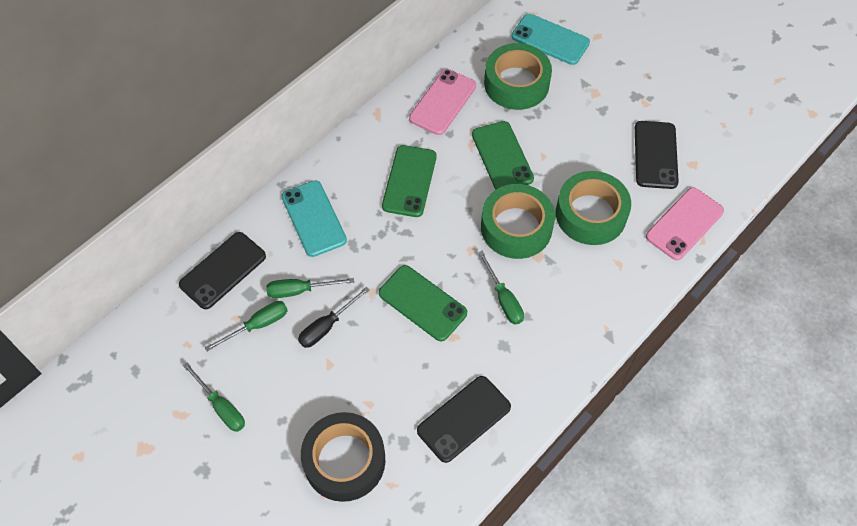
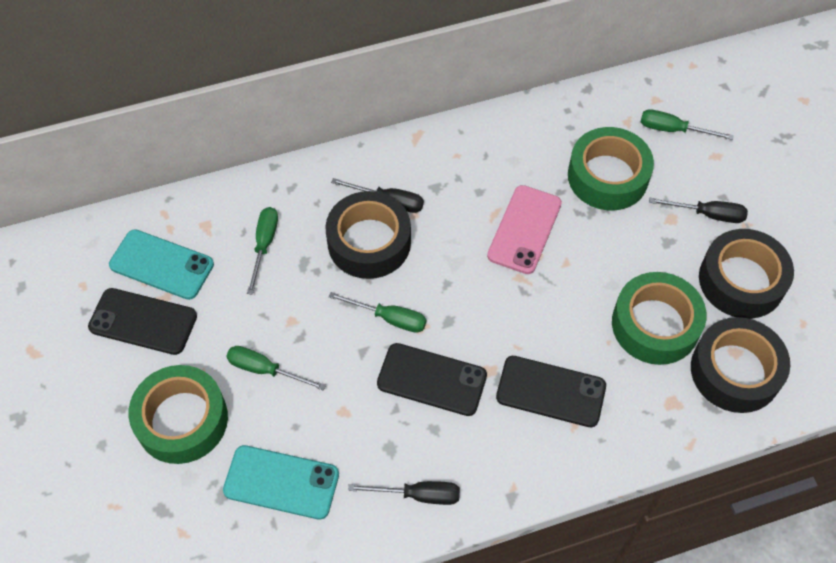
black screwdriver: [298,287,370,348] = 1 -> [331,178,424,213] [348,481,460,505] [649,198,748,223] = 3
black tape: [301,412,385,502] = 1 -> [325,191,411,279] [691,317,790,413] [699,229,794,319] = 3
green phone: [379,265,467,341] [382,145,437,217] [472,121,534,190] = 3 -> none = 0
pink phone: [409,69,476,135] [646,187,724,260] = 2 -> [487,185,562,274] = 1

